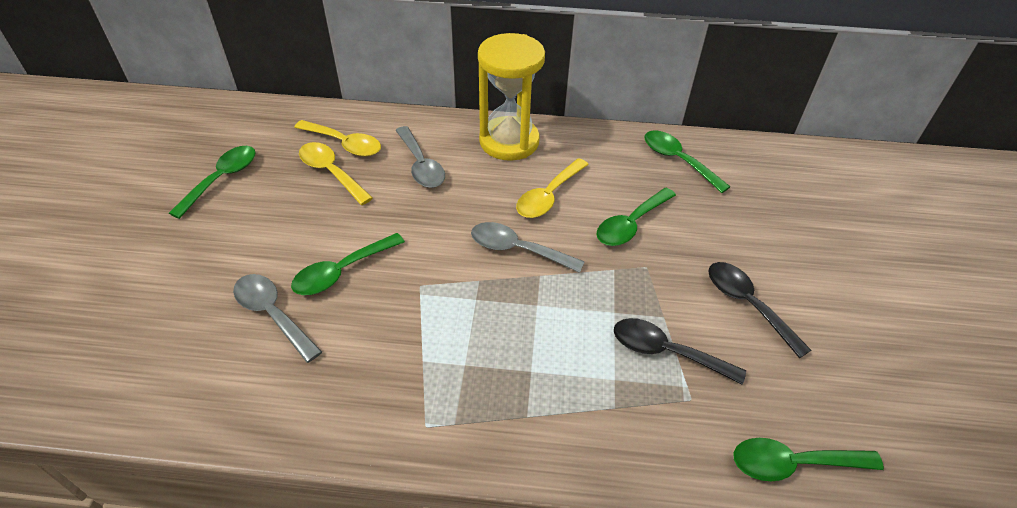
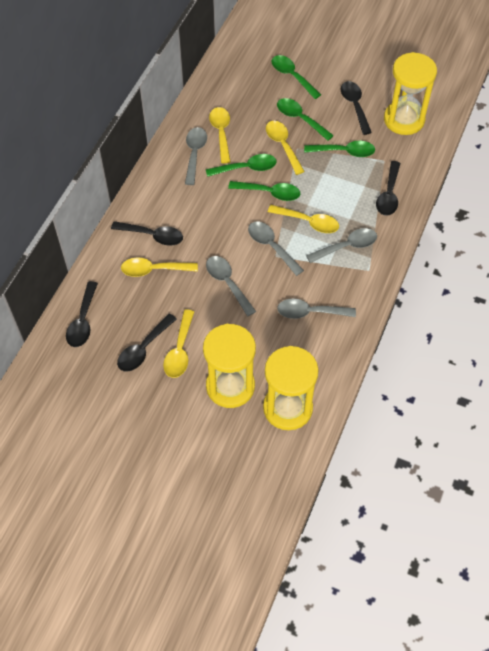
black spoon: [614,318,746,385] [708,262,811,358] = 2 -> [66,281,98,347] [111,221,183,246] [117,313,177,372] [341,81,372,135] [376,161,400,216] = 5
grey spoon: [233,274,322,363] [395,126,445,188] [471,222,585,273] = 3 -> [185,127,207,185] [206,256,256,316] [248,221,304,276] [277,298,356,319] [306,228,377,263] = 5
yellow hourglass: [478,33,545,161] = 1 -> [203,324,256,408] [263,346,319,430] [384,52,437,135] = 3
yellow spoon: [294,120,381,157] [299,142,373,205] [516,158,589,218] = 3 -> [121,257,198,277] [163,310,194,378] [209,107,231,163] [266,121,305,175] [268,205,339,233] = 5

